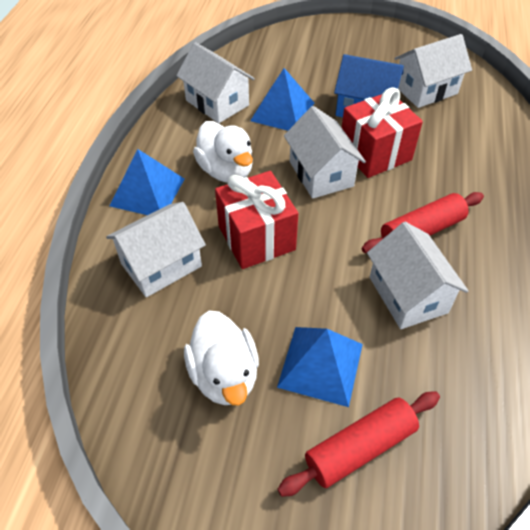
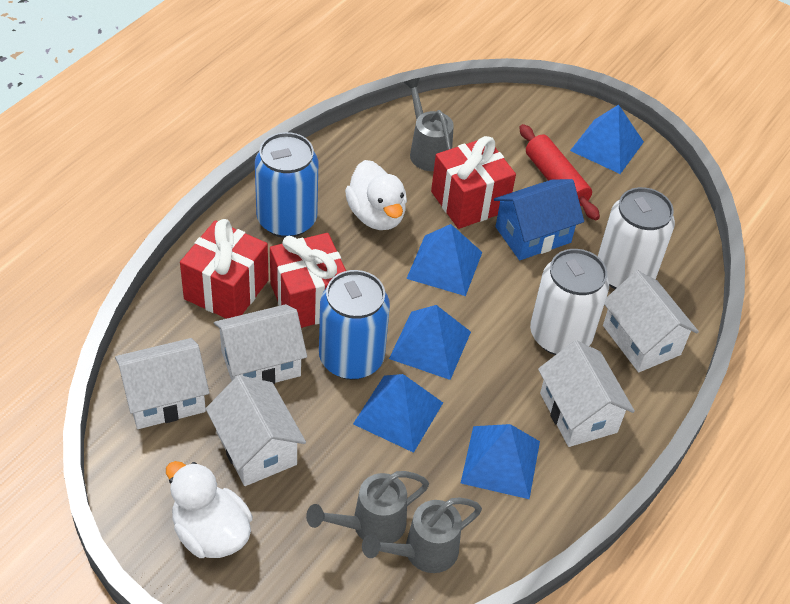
blue can: none = 0 -> [255,132,319,238] [319,270,390,380] = 2
blue pyramid: [109,149,185,215] [250,68,314,131] [277,327,363,407] = 3 -> [353,374,443,453] [389,305,471,380] [406,224,482,296] [461,424,540,499] [570,105,644,174] = 5
grey watering can: none = 0 -> [306,471,429,543] [362,497,482,573] [403,78,454,171] = 3
red gift: [215,171,298,269] [342,87,423,178] = 2 -> [180,219,269,319] [270,233,346,328] [431,136,516,229] = 3
red rolling pin: [277,391,440,497] [362,192,484,253] = 2 -> [519,124,600,220] = 1
white can: none = 0 -> [530,249,609,355] [598,187,675,289] = 2

